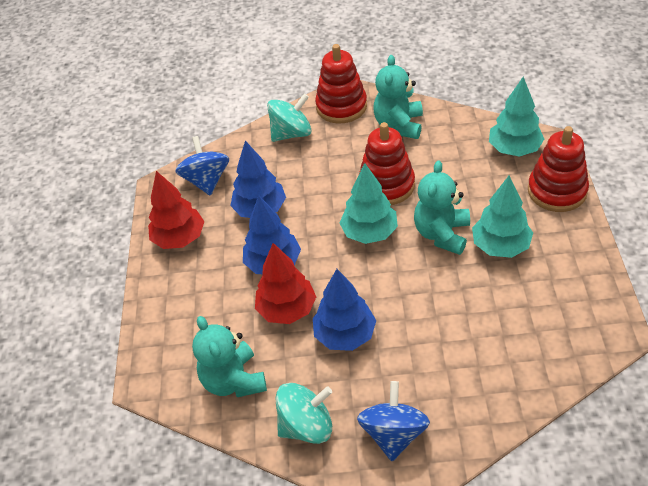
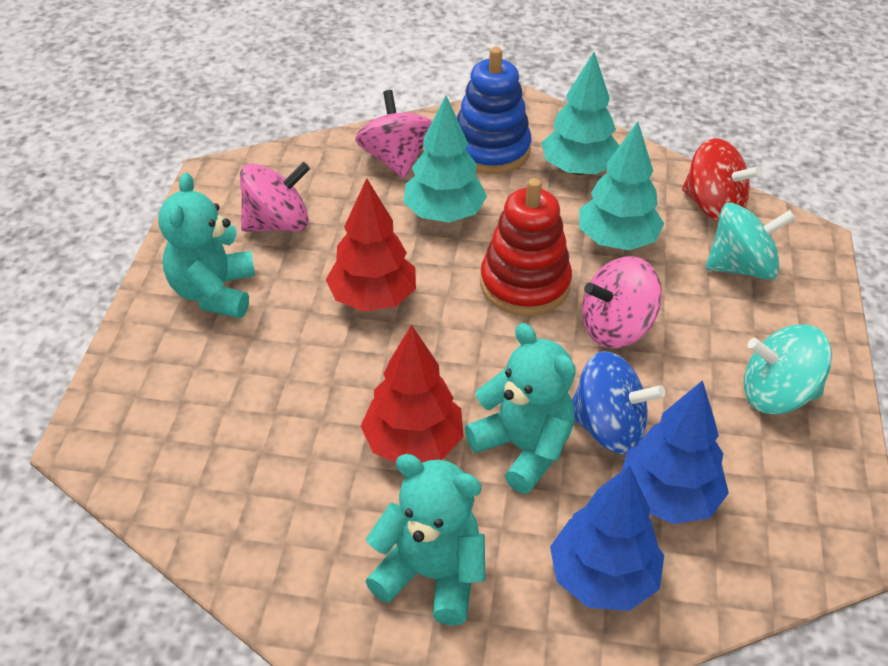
blue spinning top: [175,136,229,196] [357,381,430,461] = 2 -> [572,351,665,454] = 1
blue stacking toy: none = 0 -> [457,47,531,174] = 1
blue tree: [230,141,286,218] [243,195,301,274] [313,269,376,351] = 3 -> [550,465,664,611] [622,380,729,524] = 2
pink spinning top: none = 0 -> [240,162,310,232] [355,90,432,179] [582,256,662,348] = 3
red spinning top: none = 0 -> [682,138,762,221] = 1
red stacking toy: [315,44,367,124] [359,122,415,205] [528,126,589,212] = 3 -> [480,178,572,316] = 1

